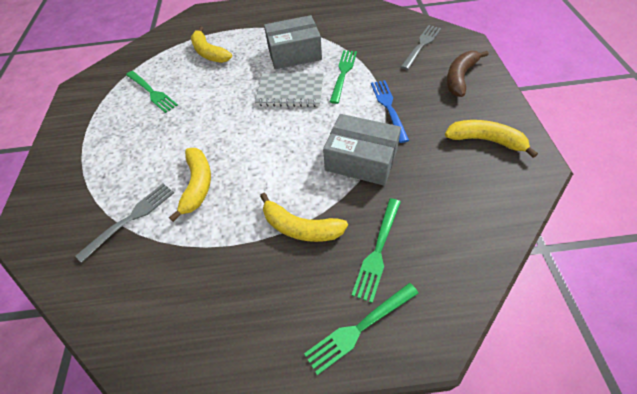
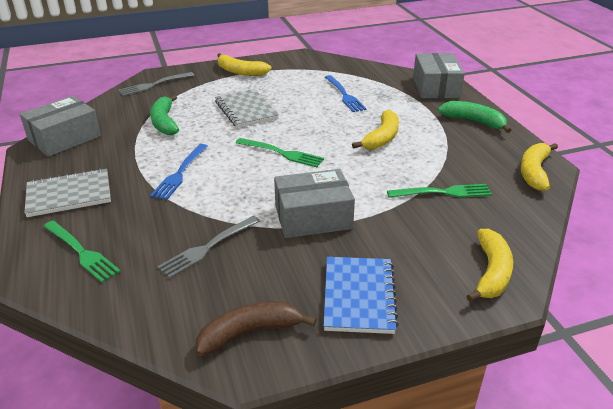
blue fork: [371,80,409,143] = 1 -> [150,144,208,200] [325,75,366,112] = 2
blue notebook: none = 0 -> [324,257,399,334] = 1
green banana: none = 0 -> [150,95,179,135] [438,101,511,133] = 2
green fork: [126,71,178,113] [304,283,419,375] [330,50,357,104] [351,198,401,303] = 4 -> [43,221,121,283] [236,138,324,167] [387,184,492,198] = 3
grey box: [264,15,322,69] [323,114,401,186] = 2 -> [20,96,101,157] [274,169,355,238] [413,53,465,98] = 3
grey notebook: [255,73,323,107] = 1 -> [24,168,111,217] [215,89,279,128] = 2

